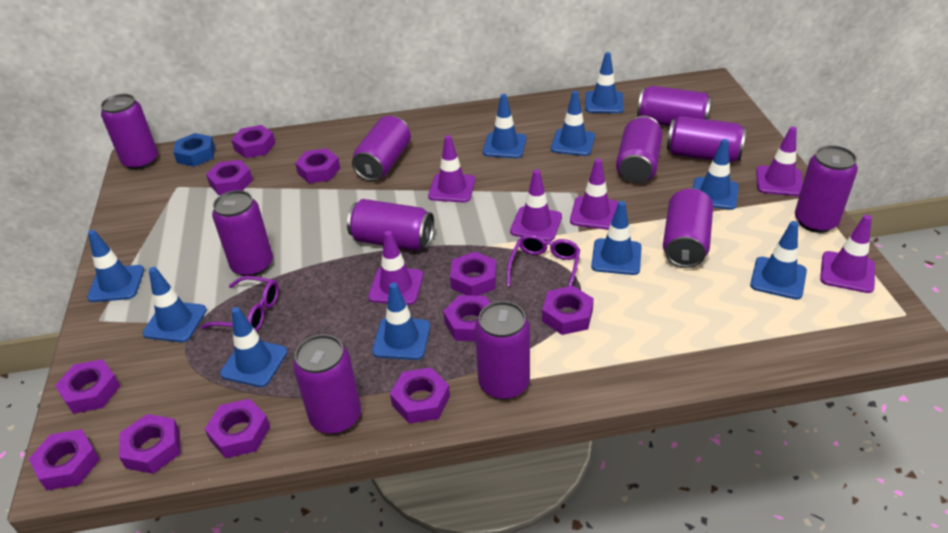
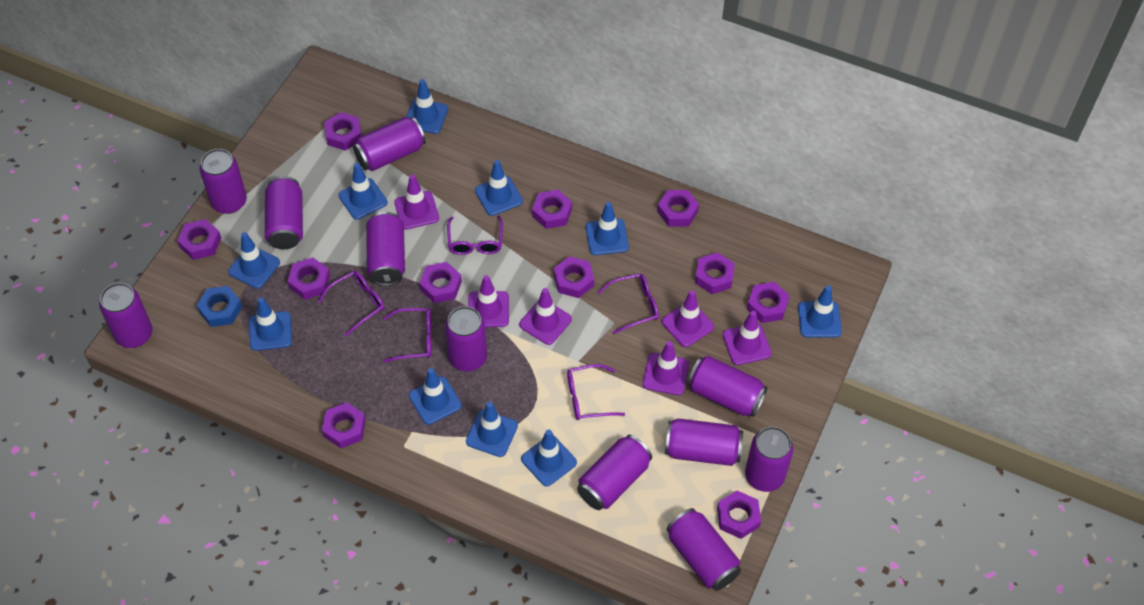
purple glasses: [201,276,279,331] [507,234,580,287] = 2 -> [318,271,384,336] [383,308,431,363] [447,215,503,255] [567,364,625,420] [598,273,659,334] = 5

